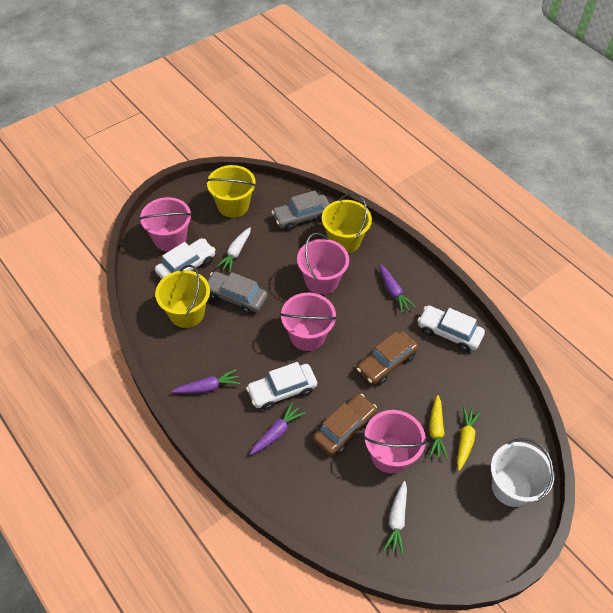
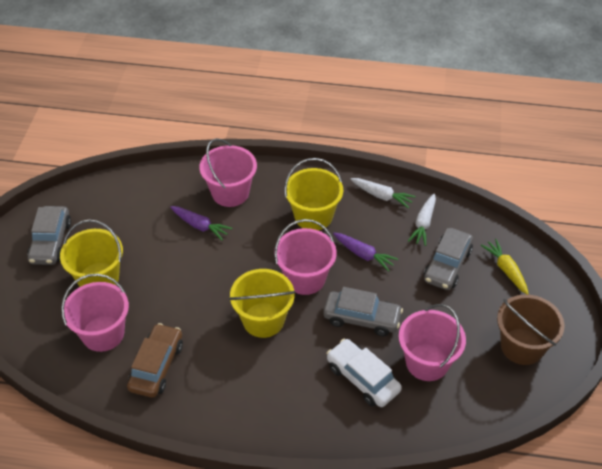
brown bucket: none = 0 -> [497,294,565,365] = 1
brown car: [313,394,377,456] [357,331,418,385] = 2 -> [127,323,183,398] = 1
grey car: [207,271,268,314] [271,191,329,231] = 2 -> [27,206,71,265] [323,287,403,336] [424,228,473,290] = 3
purple carrot: [172,369,240,394] [250,402,305,455] [379,264,416,313] = 3 -> [170,206,232,241] [333,233,398,272] = 2
white bucket: [491,438,554,507] = 1 -> none = 0
white car: [155,238,216,279] [246,362,317,410] [417,306,485,352] = 3 -> [327,339,402,407] = 1
yellow carrot: [429,395,448,459] [457,406,481,471] = 2 -> [481,239,529,295] = 1

